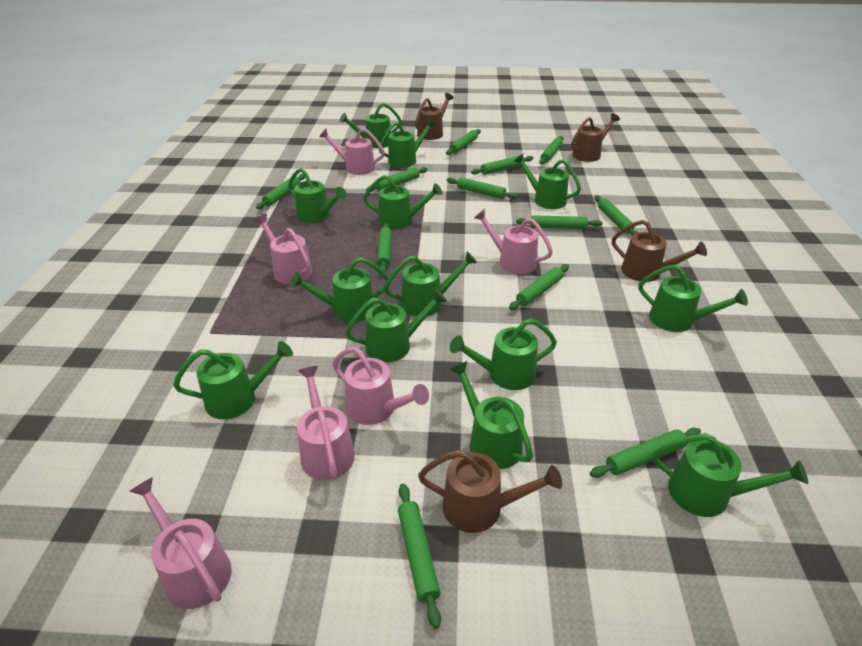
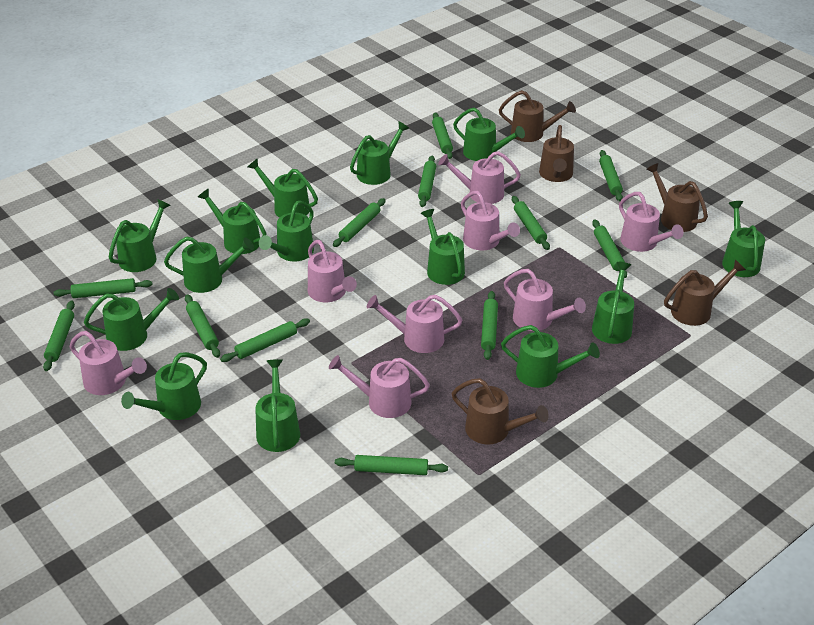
brown watering can: [415,93,454,140] [418,450,562,533] [571,113,620,162] [612,220,707,282] = 4 -> [452,378,549,444] [499,90,576,142] [539,125,574,182] [647,163,708,232] [664,259,746,326] = 5
green watering can: [173,341,293,419] [288,168,347,223] [290,257,390,322] [339,103,402,148] [345,289,447,362] [363,175,442,229] [379,119,436,168] [384,251,477,316] [449,361,533,469] [450,318,557,390] [514,154,581,209] [638,264,748,332] [653,433,808,517] = 13 -> [84,288,179,351] [109,199,170,272] [121,352,207,420] [164,237,254,293] [198,189,267,254] [248,158,318,218] [255,359,300,452] [259,201,314,261] [350,121,409,185] [421,209,465,285] [453,108,525,161] [501,325,600,388] [592,262,634,344] [722,201,765,277] = 14
pink watering can: [129,477,232,609] [254,214,312,284] [297,366,355,480] [319,128,385,175] [333,347,429,425] [474,209,553,274] = 6 -> [69,331,147,395] [308,240,357,302] [329,355,430,418] [367,295,462,353] [438,151,521,204] [461,191,520,250] [504,269,586,331] [619,192,683,252] = 8

